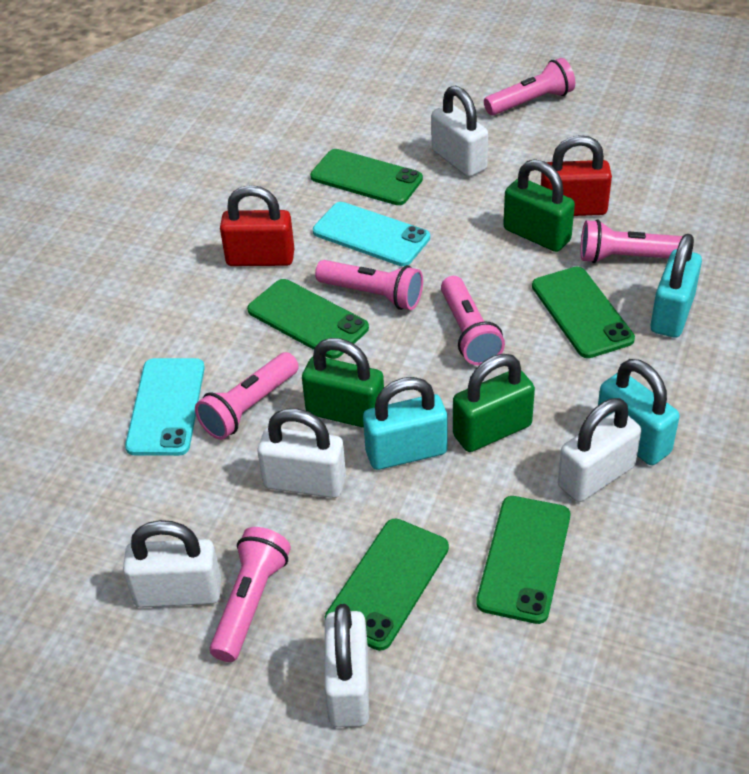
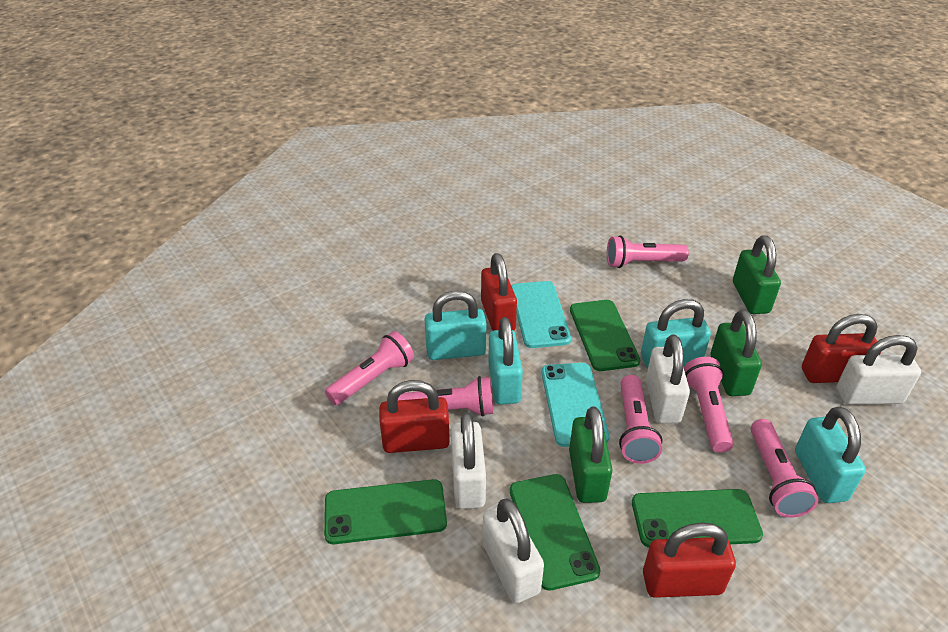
green phone: [247,279,369,359] [310,149,423,205] [325,518,449,651] [476,496,570,624] [532,267,635,358] = 5 -> [324,479,447,544] [510,474,601,591] [570,300,640,371] [632,489,763,548] = 4
red padlock: [220,185,294,266] [541,135,612,216] = 2 -> [379,380,450,453] [481,253,517,331] [643,523,736,598] [802,314,881,383] = 4
turquoise padlock: [363,377,448,470] [598,359,679,465] [651,234,702,338] = 3 -> [425,290,487,360] [488,317,523,405] [641,299,711,368] [795,407,866,503] = 4
white padlock: [123,520,221,608] [257,408,346,498] [324,604,369,727] [431,85,488,177] [558,398,641,502] = 5 -> [451,412,486,509] [483,498,544,603] [646,335,690,423] [837,335,921,405] = 4

